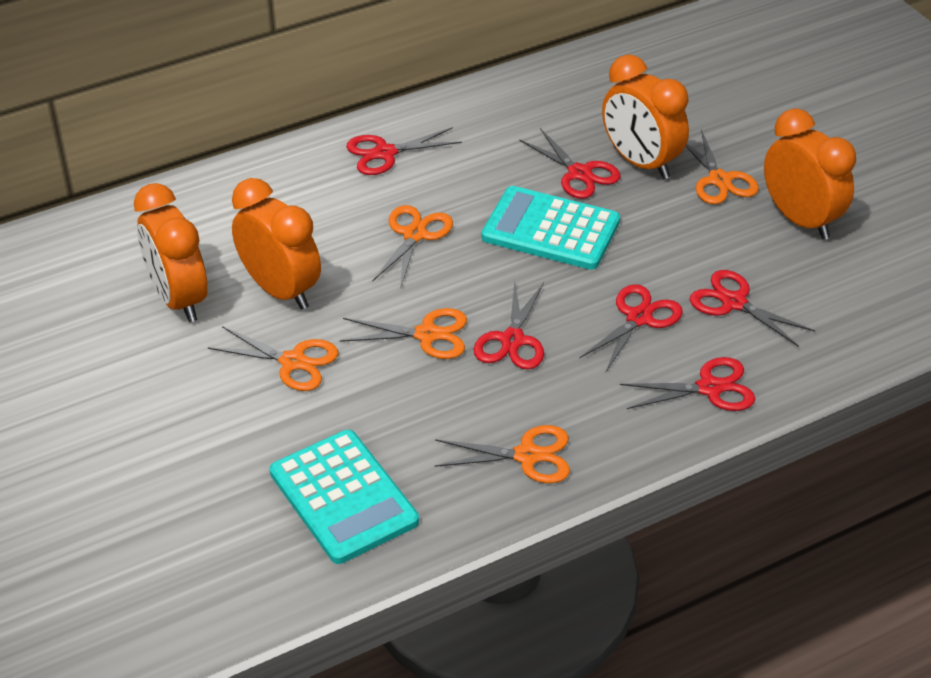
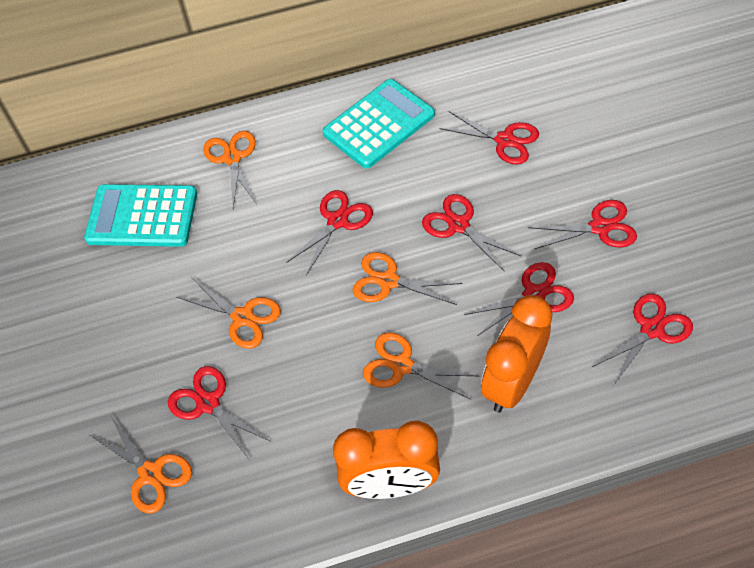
orange clock: [134,183,207,322] [232,178,321,310] [602,54,689,179] [764,108,856,240] = 4 -> [333,421,440,499] [481,295,553,413] = 2
red scissors: [346,127,462,175] [474,280,544,369] [519,128,621,199] [579,284,683,372] [620,357,755,411] [690,270,815,347] = 6 -> [168,366,270,459] [286,190,373,275] [422,194,521,271] [439,111,539,164] [464,262,574,336] [528,200,637,249] [592,293,693,385] = 7

